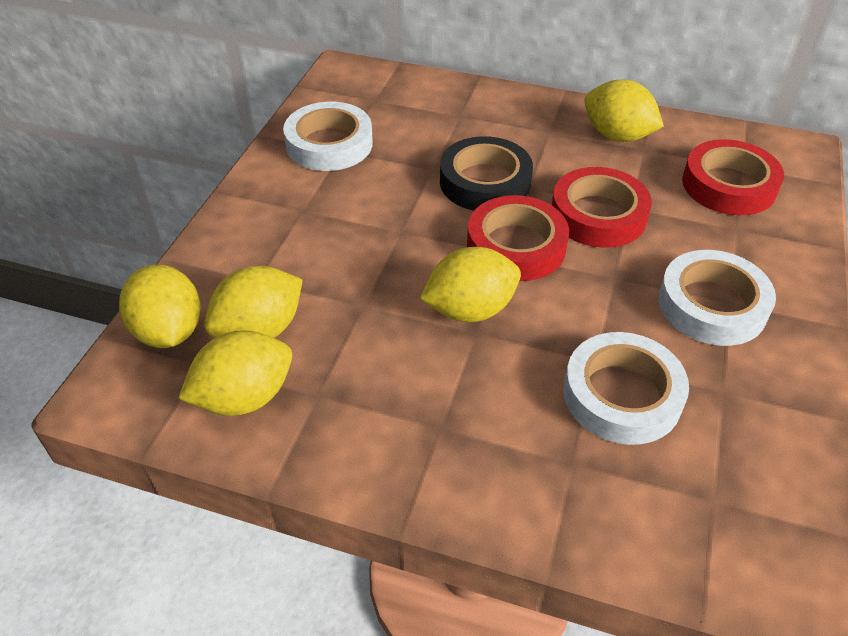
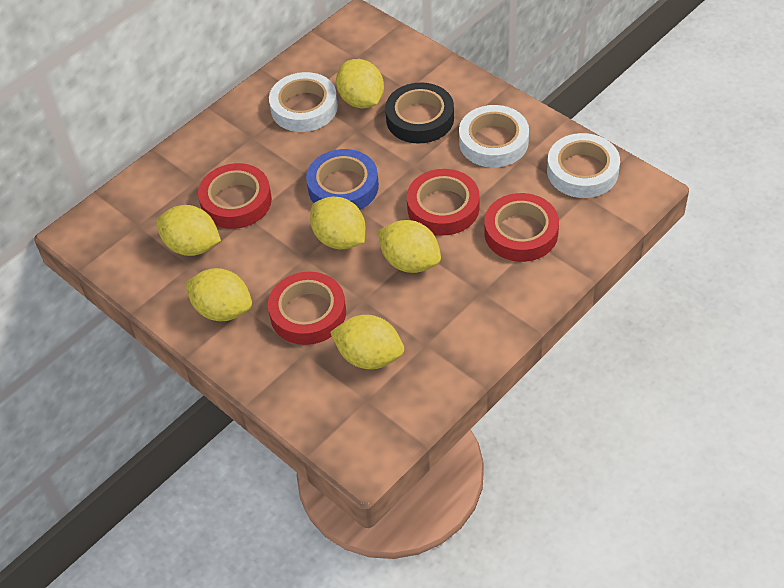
blue tape: none = 0 -> [306,149,379,210] = 1
red tape: [467,195,569,281] [552,167,652,248] [682,139,784,215] = 3 -> [198,163,272,229] [268,272,346,345] [407,169,480,235] [484,193,559,262] = 4
yellow lemon: [119,265,200,348] [178,330,292,416] [204,266,303,338] [420,247,521,322] [584,80,664,142] = 5 -> [156,205,221,256] [185,268,252,321] [310,197,365,249] [330,315,404,369] [336,59,384,108] [378,220,441,273] = 6

